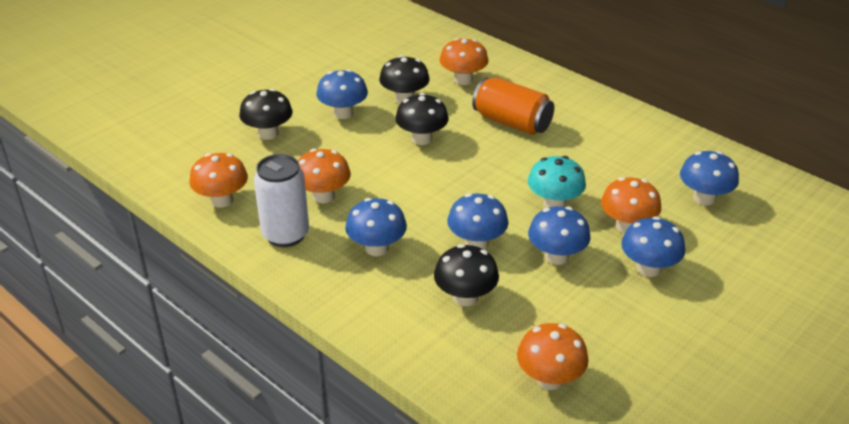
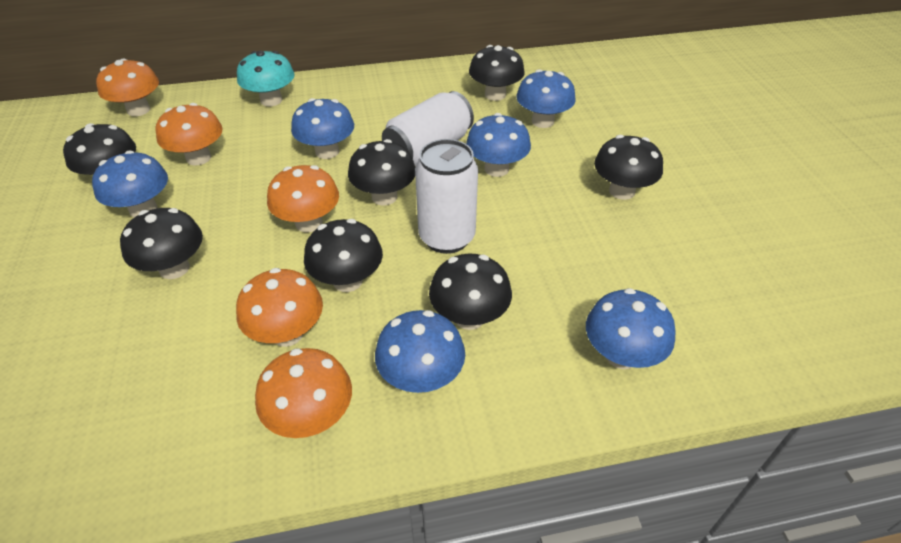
black mushroom: [239,89,293,140] [379,55,430,104] [395,93,449,145] [434,244,499,306] = 4 -> [63,123,136,175] [120,208,203,279] [304,219,383,292] [348,139,415,205] [429,254,512,330] [469,45,525,101] [594,135,663,200] = 7
orange can: [472,77,554,135] = 1 -> none = 0
white can: [254,154,309,247] = 1 -> [382,91,474,166] [415,139,478,254] = 2

